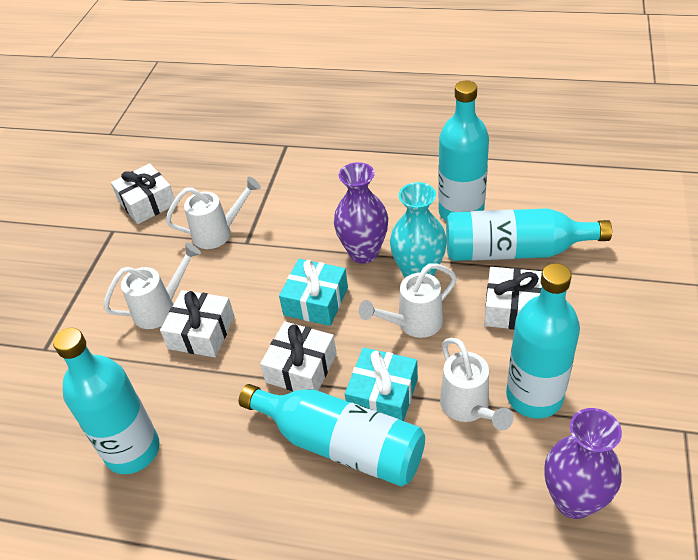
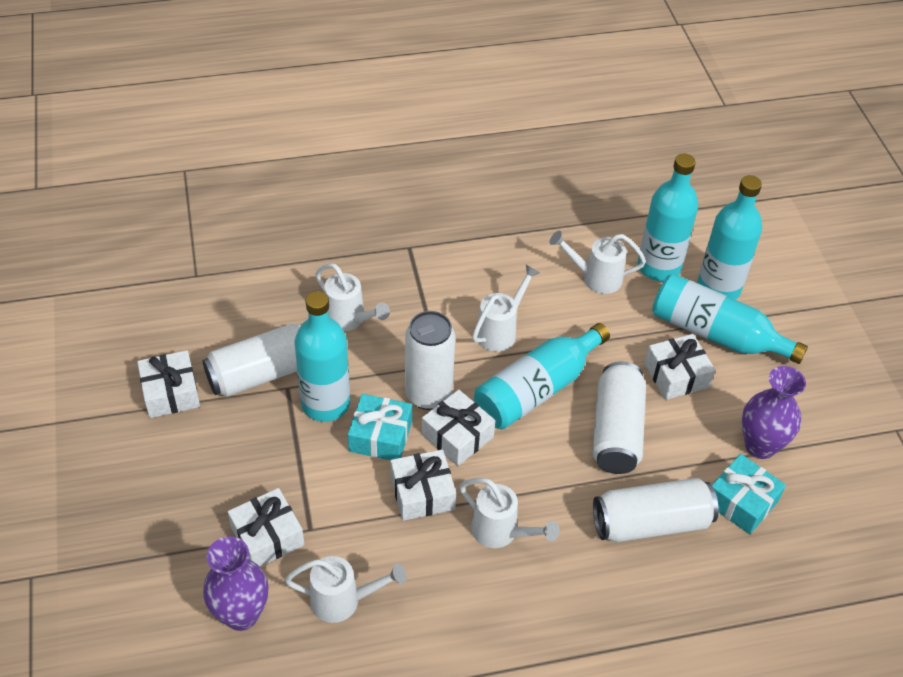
turquoise vase: [390,182,447,278] = 1 -> none = 0
white can: none = 0 -> [203,324,302,397] [405,311,455,410] [592,362,646,474] [593,478,719,542] = 4
white gift: [111,163,175,224] [160,290,235,357] [260,321,337,391] [484,267,542,330] = 4 -> [137,350,200,418] [228,488,304,567] [390,449,456,521] [422,390,495,466] [644,334,715,400] = 5
white watering can: [104,243,201,329] [166,177,261,249] [359,263,457,338] [440,338,514,430] = 4 -> [285,556,406,623] [315,263,390,331] [459,478,559,548] [472,265,540,352] [550,231,646,294] = 5

